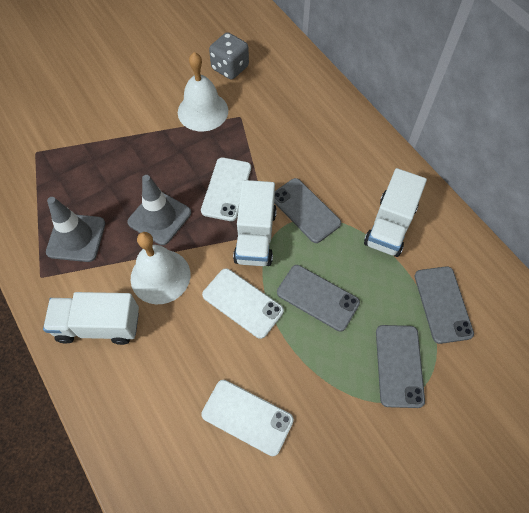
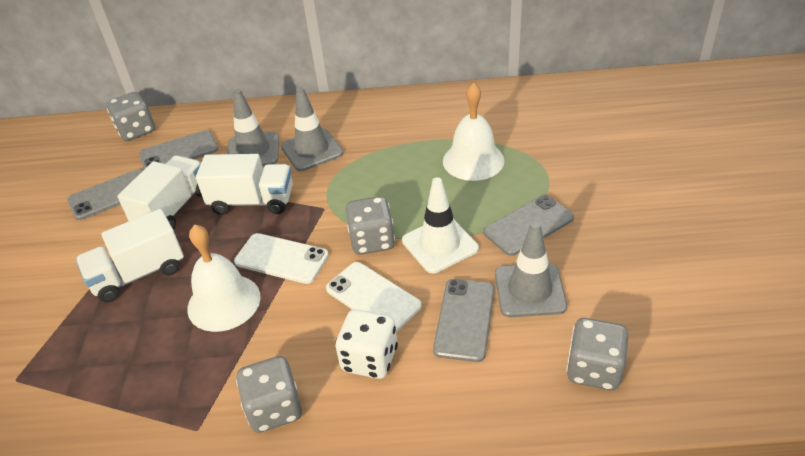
grey dice: [209,32,249,80] = 1 -> [107,92,155,141] [236,356,302,433] [346,196,395,255] [566,318,629,390] = 4
grey traffic cone: [46,197,105,262] [127,175,191,245] = 2 -> [227,89,279,166] [281,87,343,171] [495,221,567,317] = 3
white dice: none = 0 -> [335,309,398,379] = 1
white phone: [201,157,251,221] [201,380,294,456] [202,268,284,339] = 3 -> [234,233,329,284] [326,262,422,332] = 2
white traffic cone: none = 0 -> [402,177,479,273] = 1

